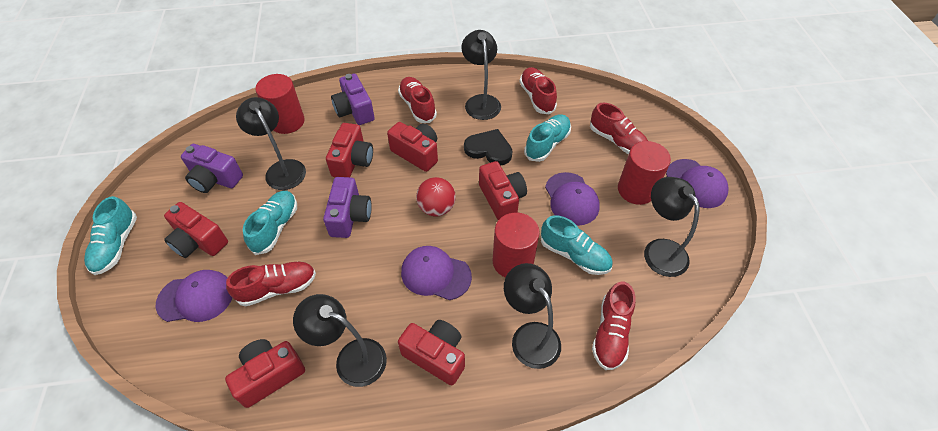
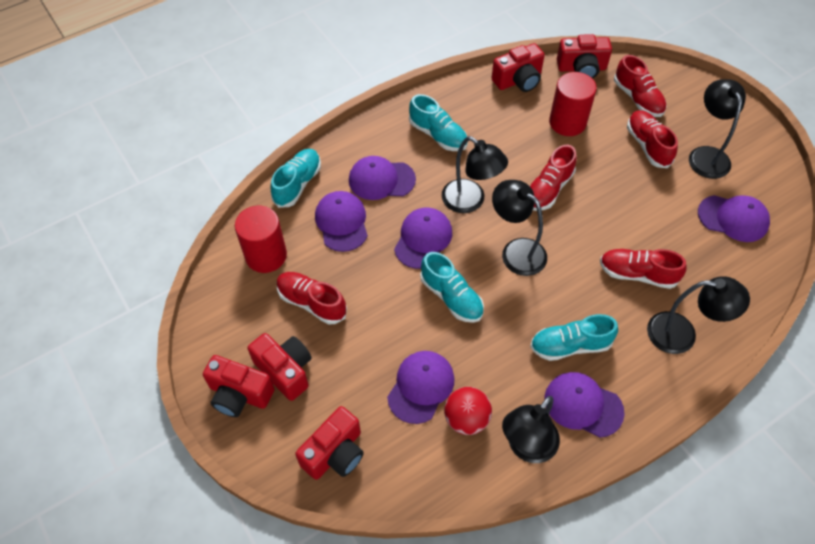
black heart: [464,129,512,166] = 1 -> none = 0
purple camera: [181,144,243,193] [323,177,372,238] [331,74,375,125] = 3 -> none = 0
purple cap: [156,270,232,322] [401,246,472,300] [545,172,600,226] [666,159,729,208] = 4 -> [315,191,368,252] [349,156,416,200] [387,351,455,424] [394,208,452,269] [544,372,625,438] [698,195,770,242] = 6
red camera: [164,202,228,258] [225,339,305,408] [326,123,373,177] [387,122,438,172] [398,320,465,386] [479,161,527,220] = 6 -> [203,355,275,417] [248,333,312,401] [295,406,364,480] [492,43,545,92] [557,34,612,79] = 5
red cylinder: [255,74,305,134] [493,213,540,278] [618,141,671,205] = 3 -> [235,206,287,273] [549,72,597,136] = 2

